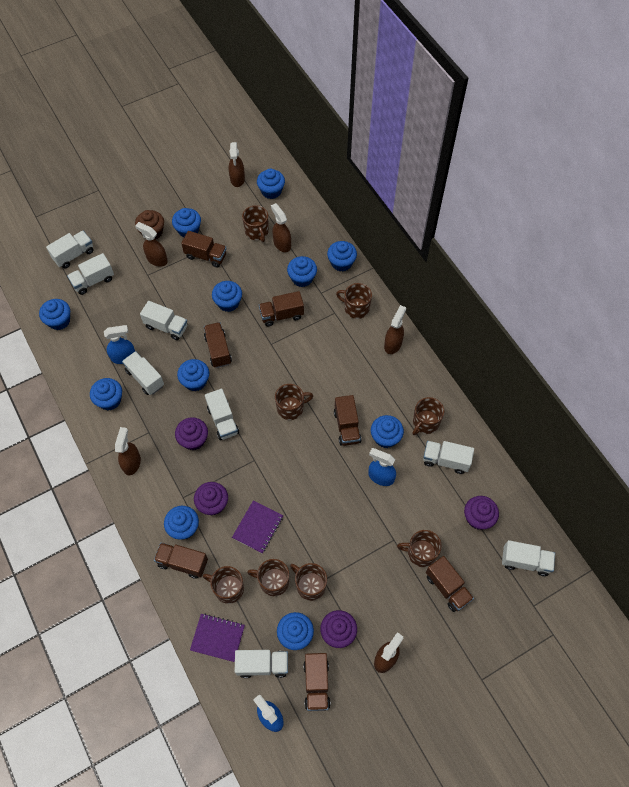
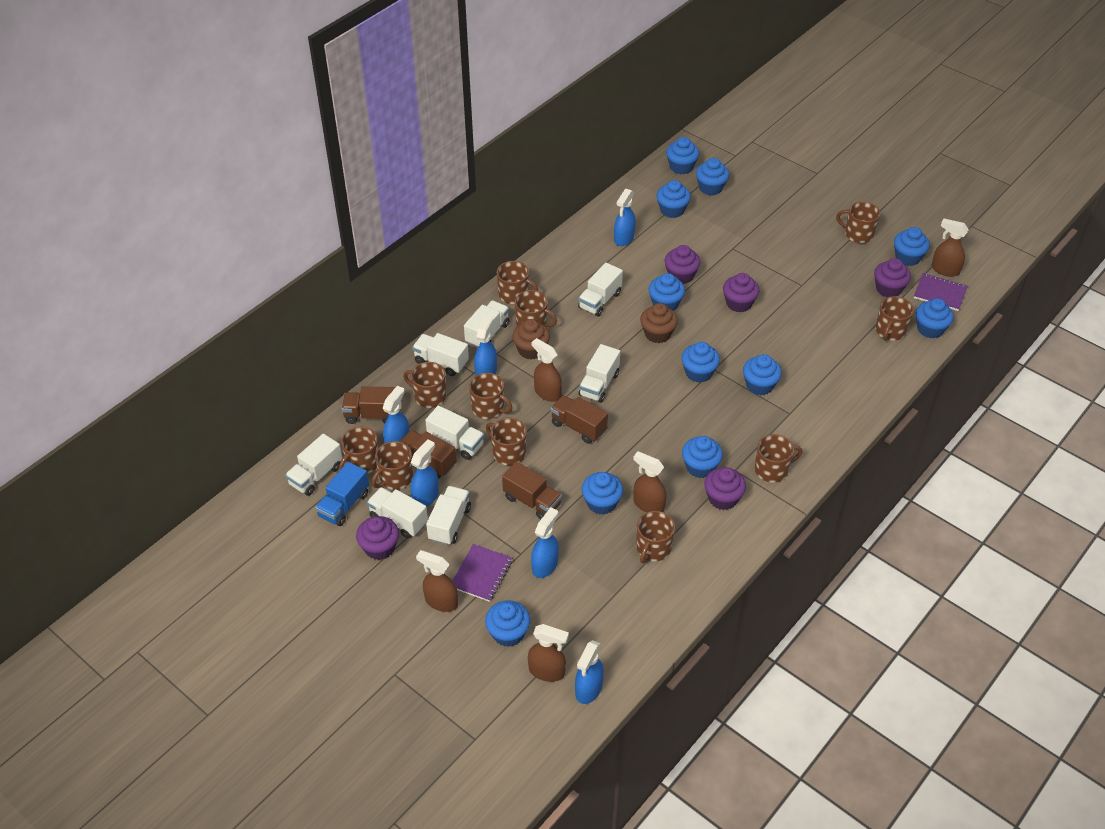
blue spray bottle: [104,325,135,364] [253,695,284,732] [368,448,396,486] = 3 -> [382,386,409,443] [411,439,439,507] [474,315,497,376] [531,507,559,578] [575,640,604,704] [614,189,636,246] = 6
blue truck: none = 0 -> [315,462,369,526] = 1
brown cupcake: [135,210,164,239] = 1 -> [512,319,550,360] [640,303,678,343] = 2
brown mug: [203,566,244,604] [242,205,269,242] [247,559,289,596] [275,384,313,420] [290,563,327,601] [336,283,372,319] [397,530,442,567] [412,397,444,435] = 8 -> [339,427,378,474] [372,441,413,490] [403,362,446,408] [469,373,513,419] [486,418,527,465] [497,261,538,304] [515,290,557,327] [636,511,675,563] [755,434,803,483] [836,202,880,243] [876,296,914,341] = 11
brown spray bottle: [115,427,141,475] [135,222,168,267] [229,142,245,187] [271,203,291,252] [374,632,403,673] [384,305,406,354] = 6 -> [416,550,458,612] [528,624,569,682] [532,338,562,402] [633,451,666,513] [931,219,969,277] = 5
brown truck: [154,543,208,579] [181,231,227,267] [204,322,232,368] [259,291,304,326] [304,653,330,711] [334,395,361,446] [426,556,474,612] = 7 -> [341,387,396,424] [400,430,457,479] [502,462,562,520] [551,395,608,444] = 4
purple cupcake: [175,417,208,450] [194,482,228,515] [320,610,357,648] [464,496,499,530] = 4 -> [356,516,399,560] [665,245,700,284] [704,467,746,510] [723,273,759,312] [874,258,911,297] = 5

